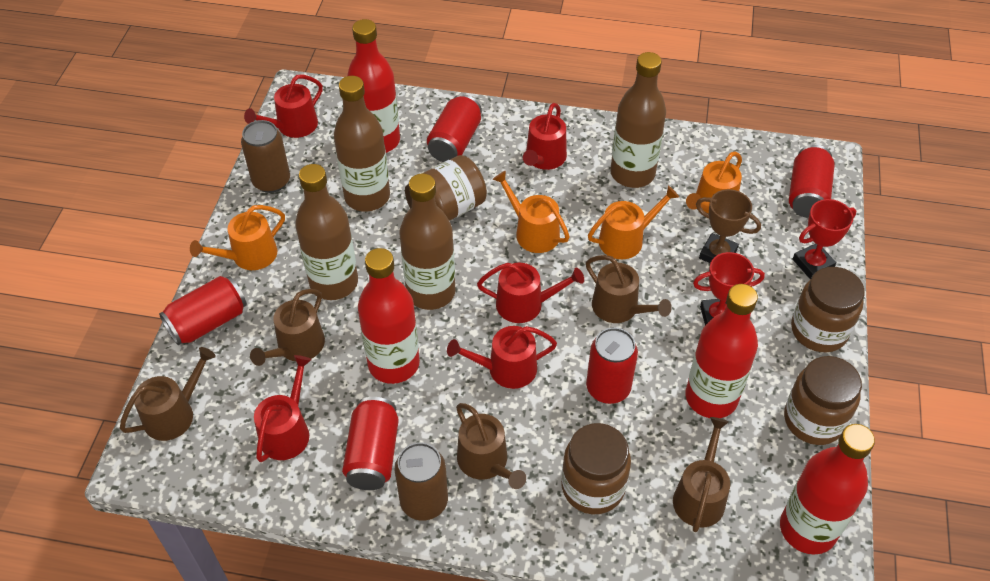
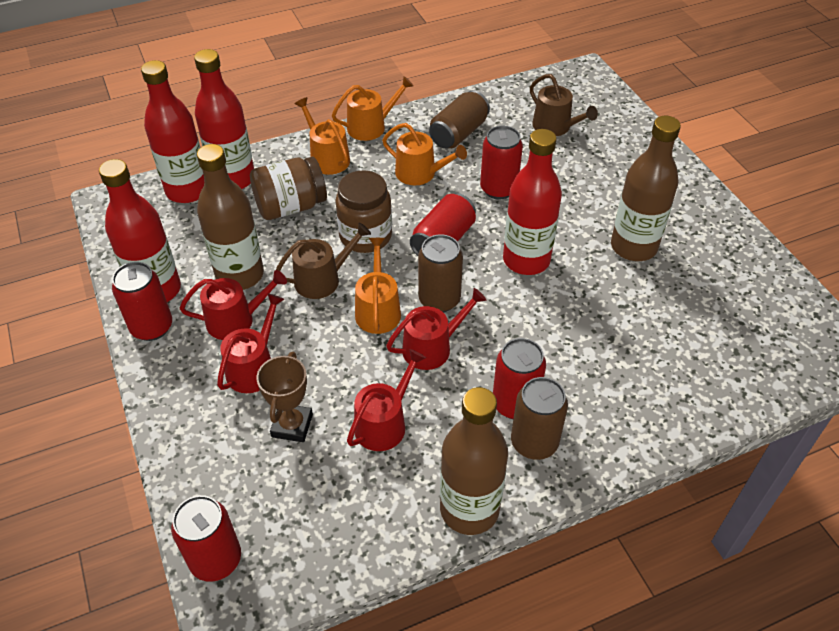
brown bottle: [295,164,358,300] [334,76,390,212] [400,174,455,310] [610,52,666,188] = 4 -> [197,144,264,290] [440,387,508,535] [611,116,681,261] = 3
brown can: [241,120,290,193] [394,442,448,520] = 2 -> [418,235,463,312] [429,90,490,148] [511,377,568,460] = 3
brown jar: [405,155,487,221] [561,423,631,514] [784,356,862,445] [791,267,865,353] = 4 -> [250,157,327,220] [335,170,392,253] = 2
brown watering can: [120,347,216,441] [250,289,325,366] [456,403,526,489] [586,255,672,323] [673,417,730,532] = 5 -> [276,223,371,299] [530,74,598,136] = 2
red trophy: [693,252,765,325] [793,199,856,279] = 2 -> none = 0
red watering can: [244,75,323,138] [254,355,312,462] [447,326,557,389] [477,263,584,323] [523,103,567,170] = 5 -> [180,270,287,340] [217,294,284,393] [347,349,426,451] [386,288,487,370] = 4

